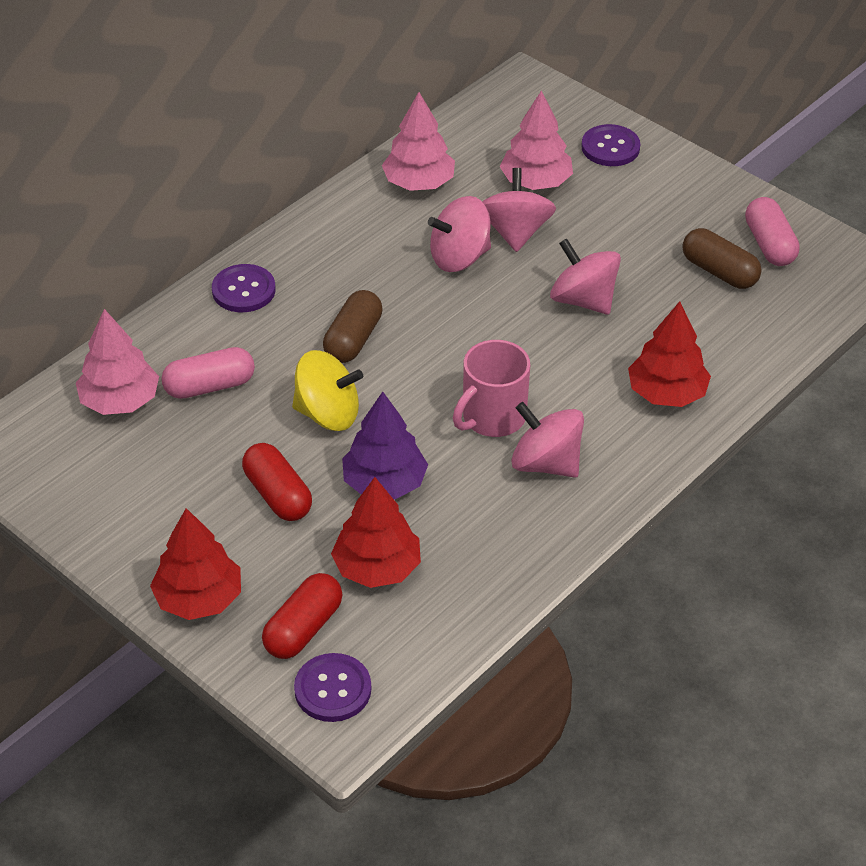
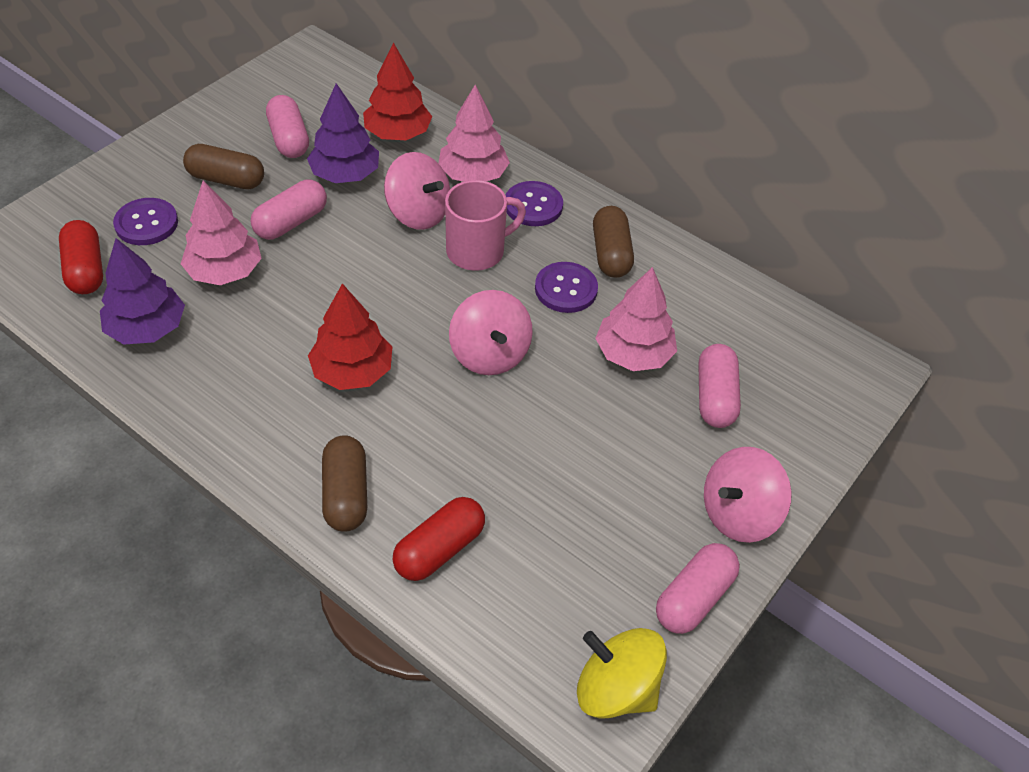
brown capsule: [323,290,383,363] [683,228,761,289] = 2 -> [183,144,264,189] [322,435,367,532] [593,206,634,278] = 3
pink capsule: [161,347,255,399] [745,197,800,266] = 2 -> [251,180,327,240] [266,95,309,158] [656,543,740,634] [698,344,741,428] = 4
pink spinning top: [428,196,491,272] [482,168,556,252] [511,402,584,478] [550,239,621,315] = 4 -> [384,152,450,230] [449,290,533,375] [704,447,792,543] = 3
purple tree: [342,392,428,499] = 1 -> [100,238,185,345] [307,83,379,183] = 2
red tree: [150,508,241,620] [331,477,421,588] [628,301,711,407] = 3 -> [308,283,393,390] [363,43,432,140] = 2

